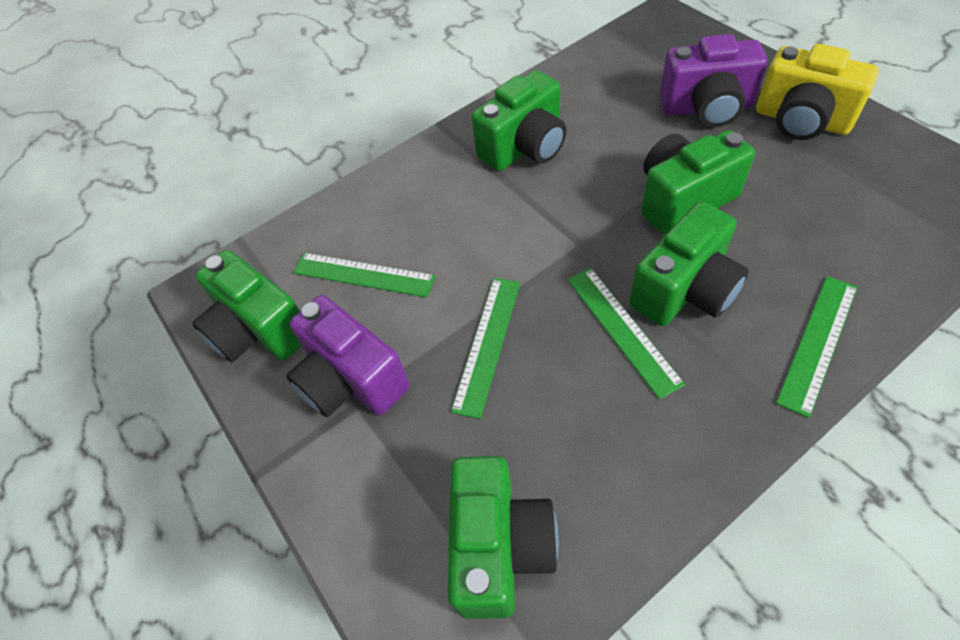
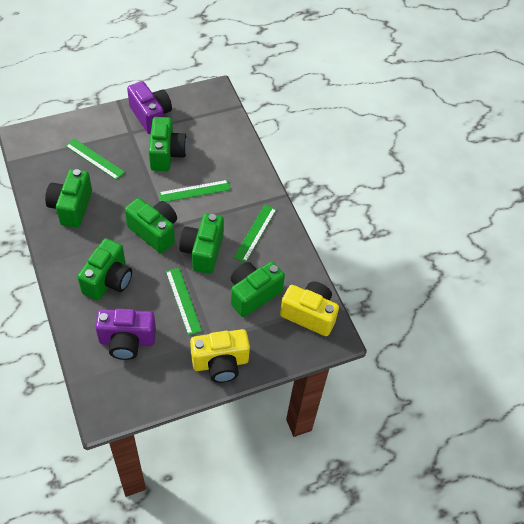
green camera: [192,250,302,362] [447,456,559,619] [471,70,567,171] [629,201,749,326] [641,130,755,235] = 5 -> [45,169,92,228] [77,238,132,300] [125,198,177,253] [149,117,187,171] [179,213,224,274] [231,262,285,317] = 6
yellow camera: [756,44,879,140] = 1 -> [190,329,250,383] [280,282,339,336] = 2

